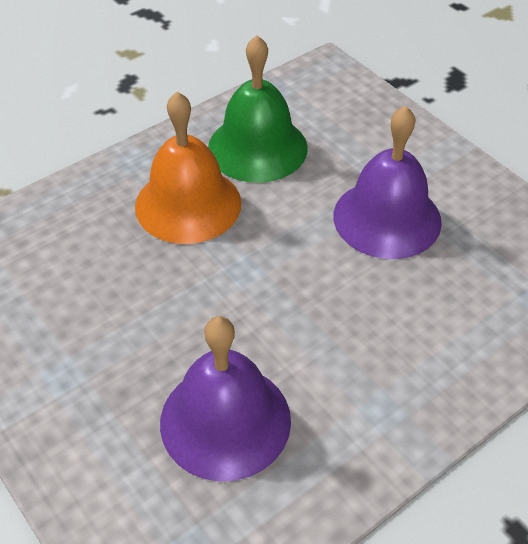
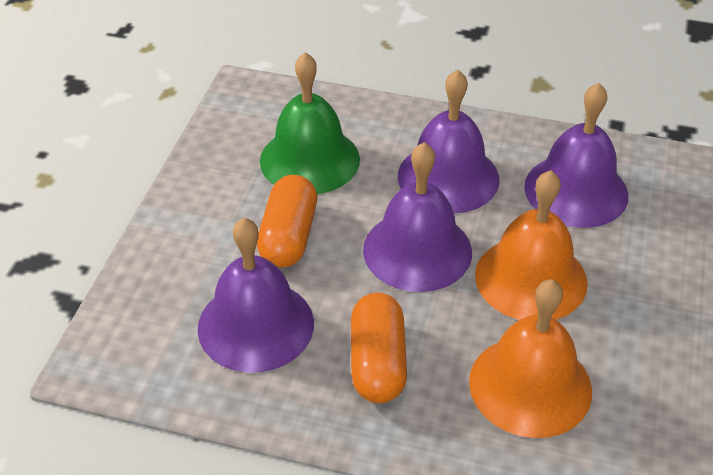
orange bell: [135,92,241,244] = 1 -> [469,279,592,438] [475,170,588,320] = 2
orange capsule: none = 0 -> [257,175,317,267] [351,292,407,403] = 2
purple bell: [160,316,291,482] [333,106,442,259] = 2 -> [198,218,314,373] [363,142,472,292] [398,69,499,214] [524,83,628,228] = 4

